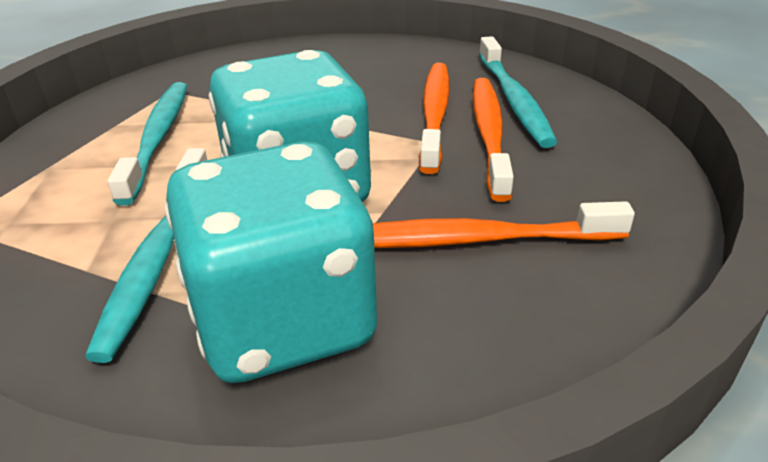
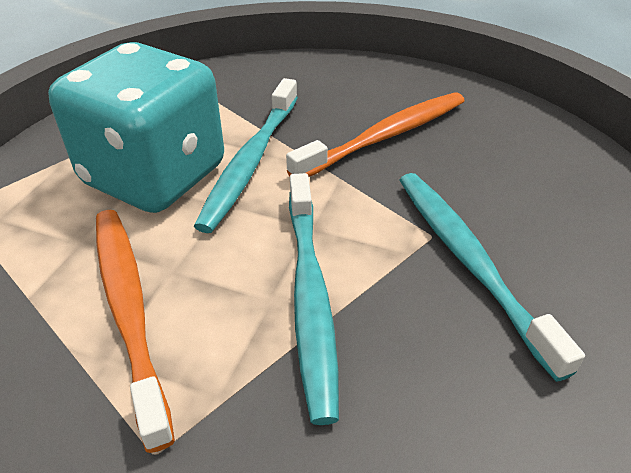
orange toothbrush: [373,201,635,248] [419,63,450,174] [473,78,514,202] = 3 -> [96,210,175,453] [286,92,465,177] = 2
turquoise dice: [165,141,377,383] [208,50,371,202] = 2 -> [48,42,224,213] = 1

